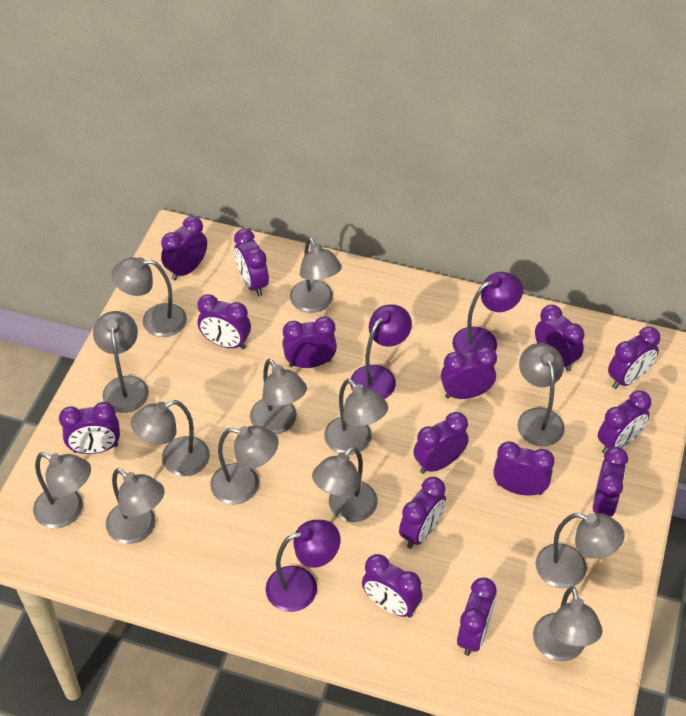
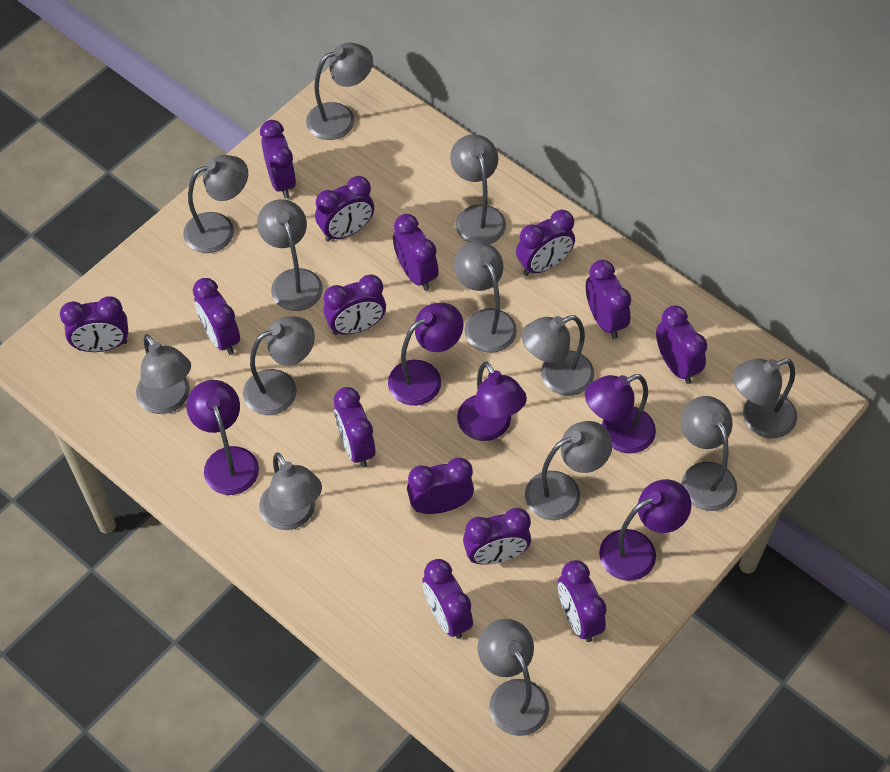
purple clock: [59,402,120,454] [161,216,207,280] [197,294,251,349] [234,228,269,297] [282,316,337,368] [362,554,422,618] [399,477,446,549] [413,412,469,474] [441,347,497,399] [457,578,497,656] [493,441,555,496] [535,304,584,372] [593,447,628,517] [598,390,651,454] [608,326,660,389] = 15 -> [60,296,128,352] [193,278,240,355] [260,120,296,198] [315,176,374,242] [324,274,386,335] [334,387,375,468] [393,214,439,291] [407,457,474,514] [422,559,473,639] [463,508,531,565] [516,210,575,276] [558,560,607,642] [586,260,631,339] [656,305,707,384] = 14
purple lamp: [266,520,340,612] [350,304,412,399] [452,272,523,354] = 3 -> [186,380,259,495] [388,303,464,406] [457,361,527,441] [585,374,656,454] [599,479,691,581] = 5

